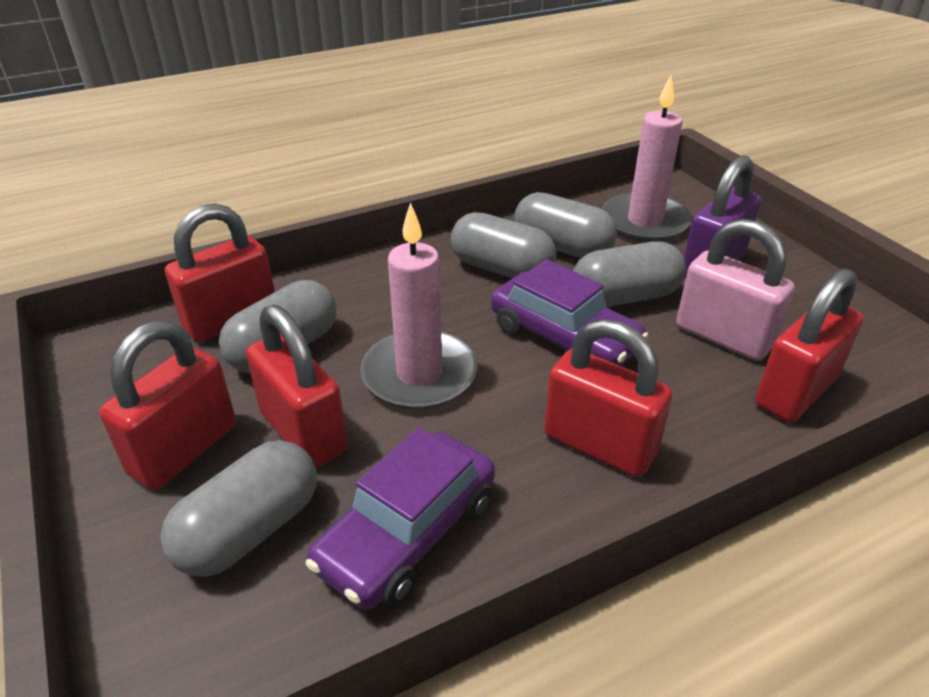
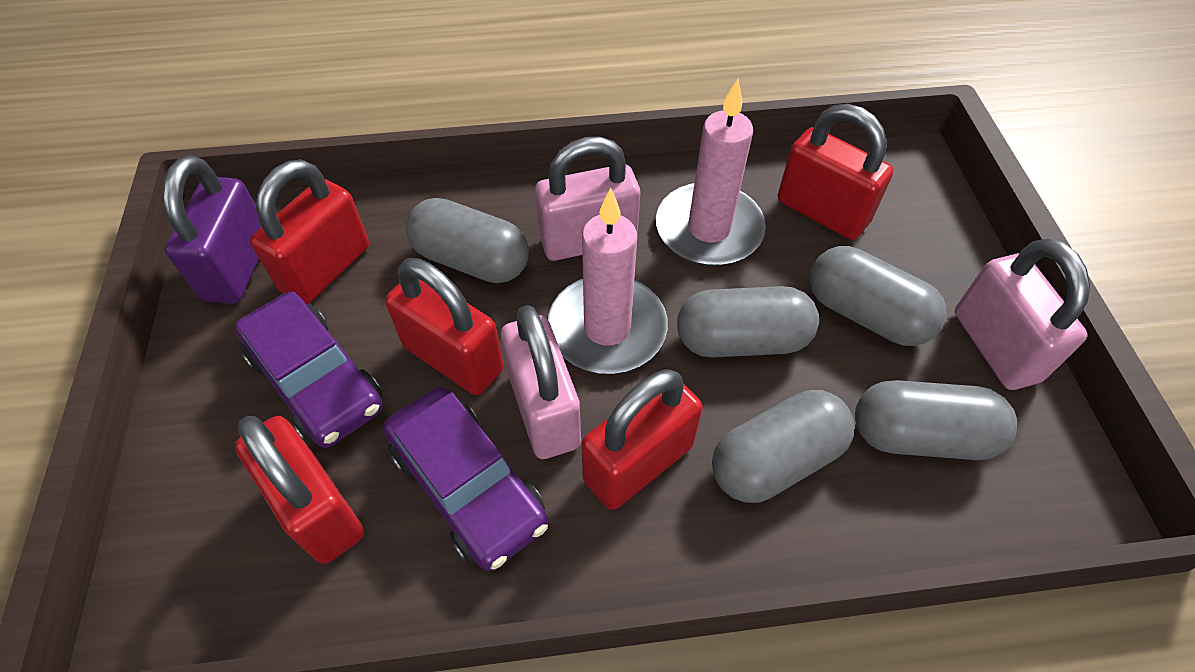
pink padlock: [676,219,795,361] = 1 -> [501,305,581,459] [535,137,640,261] [955,238,1090,390] = 3

